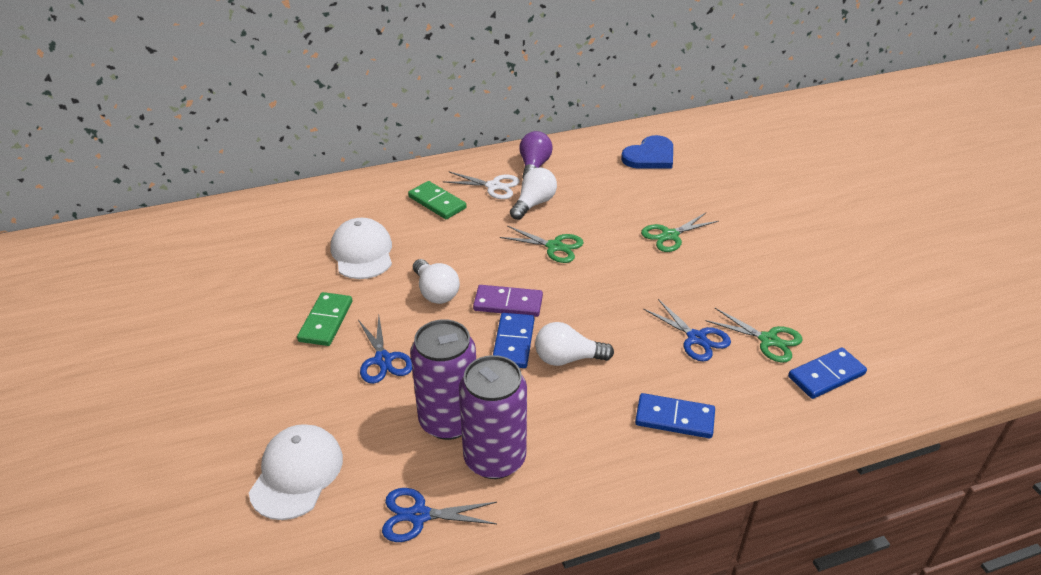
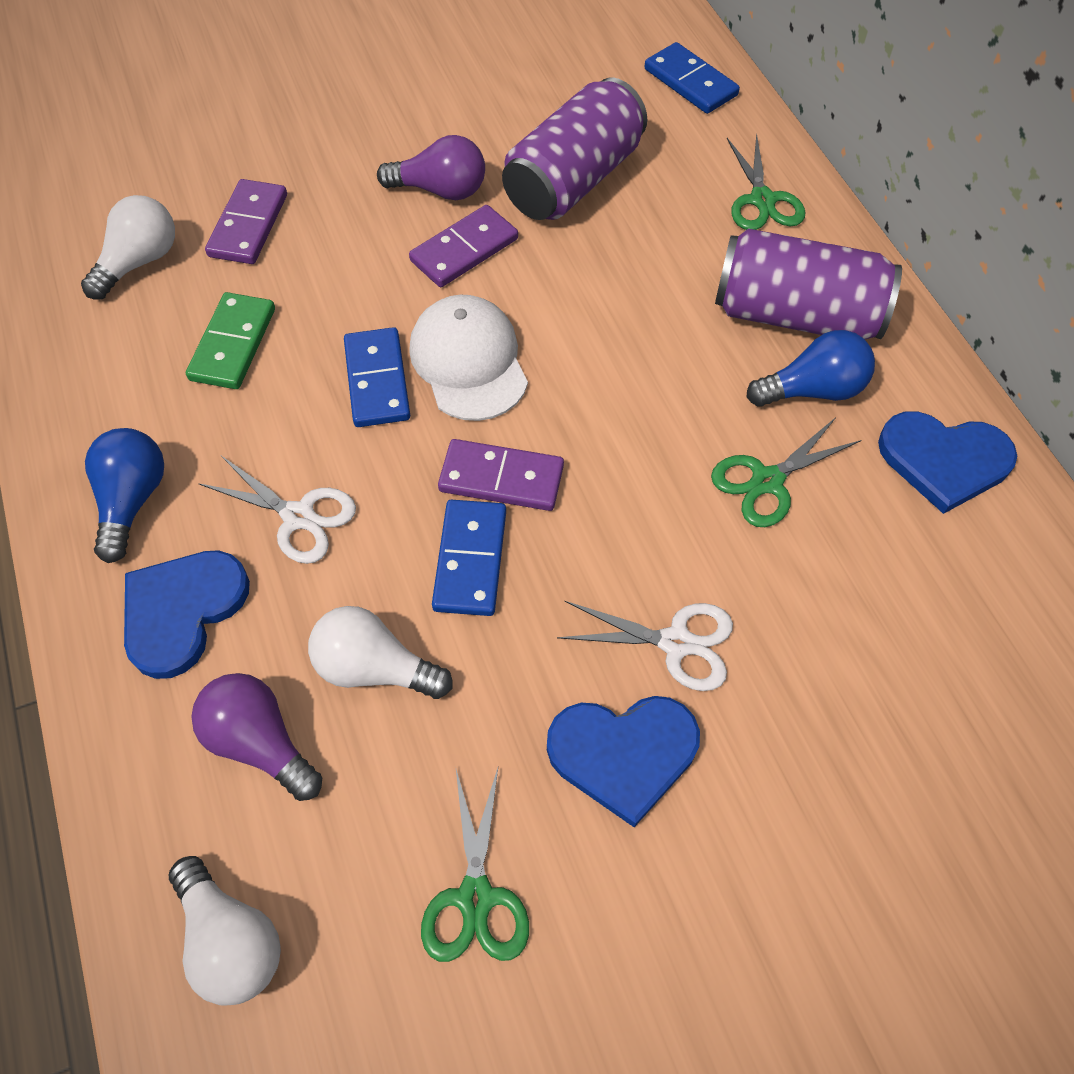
blue heart: [621,135,673,169] = 1 -> [124,550,250,679] [547,696,700,827] [878,411,1017,514] = 3
blue light bulb: none = 0 -> [85,428,164,563] [747,330,875,407] = 2
blue scissors: [358,316,412,384] [382,488,497,542] [643,299,731,361] = 3 -> none = 0
green domino: [297,292,352,346] [408,181,466,219] = 2 -> [186,292,275,389] = 1
purple domino: [473,285,543,317] = 1 -> [205,179,287,264] [409,205,518,287] [438,439,564,511] = 3
purple light bulb: [519,131,553,178] = 1 -> [191,673,322,801] [377,135,485,200] = 2
white cap: [249,424,343,520] [331,218,392,279] = 2 -> [409,295,528,421] = 1
white scissors: [442,171,520,199] = 1 -> [198,456,356,564] [557,601,733,691] = 2

